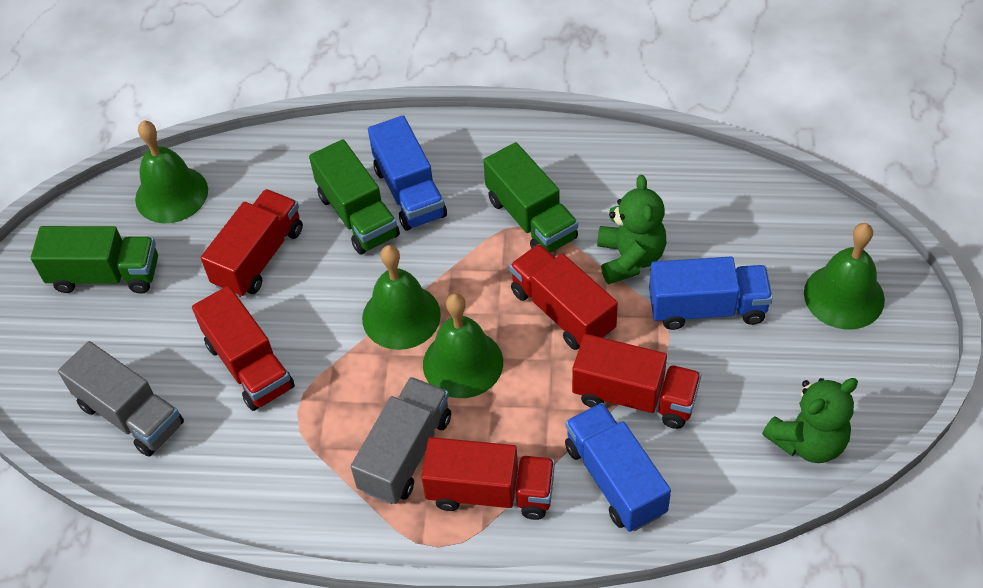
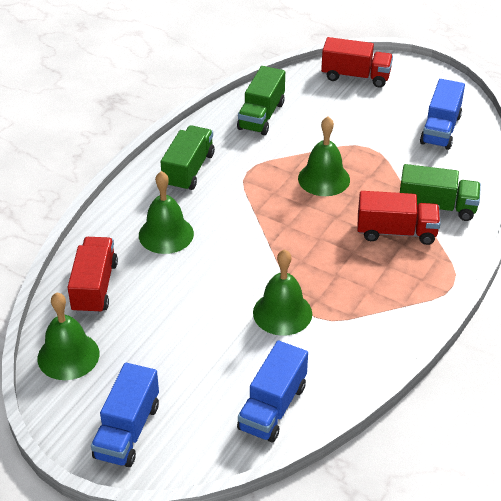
green teddy bear: [597,175,666,284] [762,378,858,463] = 2 -> none = 0
grey truck: [58,341,184,457] [351,377,451,504] = 2 -> none = 0
red truck: [192,286,295,411] [201,189,303,297] [421,437,555,520] [509,244,618,350] [572,334,701,429] = 5 -> [67,237,118,314] [321,37,393,88] [357,191,440,245] = 3

